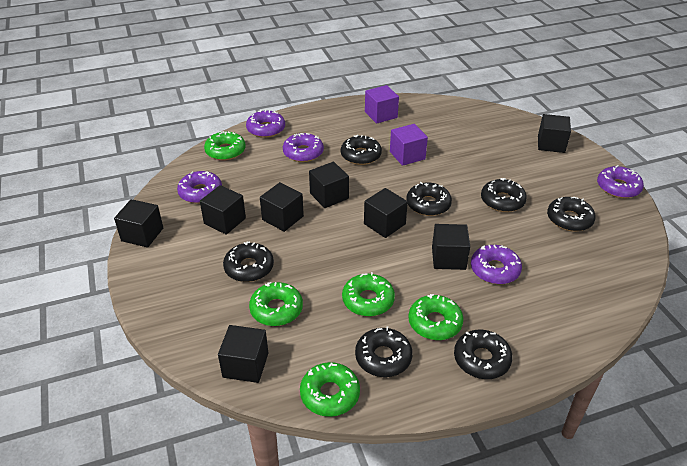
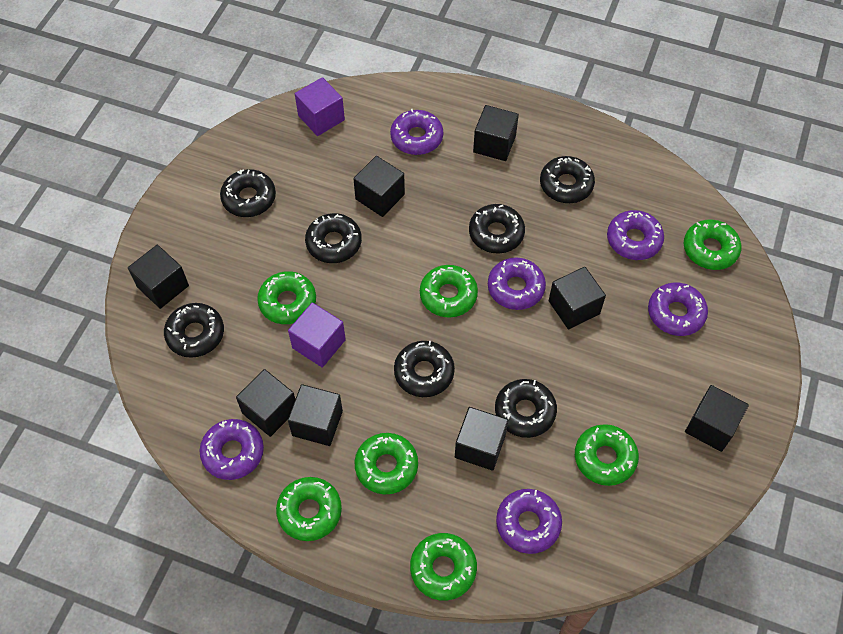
green donut: [204,131,246,160] [249,282,303,326] [300,362,360,417] [342,272,395,316] [408,294,464,340] = 5 -> [257,271,316,324] [276,477,342,541] [355,433,418,494] [410,533,477,601] [420,265,478,318] [575,424,639,486] [684,220,742,270] = 7
purple donut: [177,171,222,203] [246,110,285,138] [283,133,324,162] [471,245,522,284] [597,165,644,198] = 5 -> [200,419,264,480] [390,109,443,155] [488,258,546,310] [496,489,562,554] [607,210,664,260] [648,282,708,336] = 6

